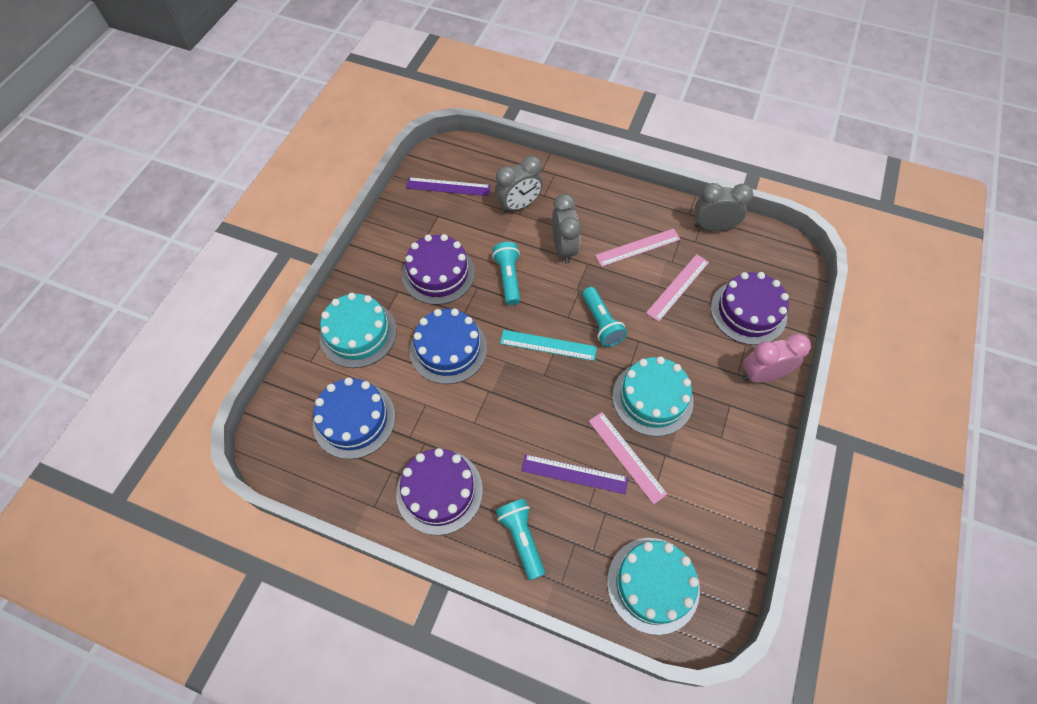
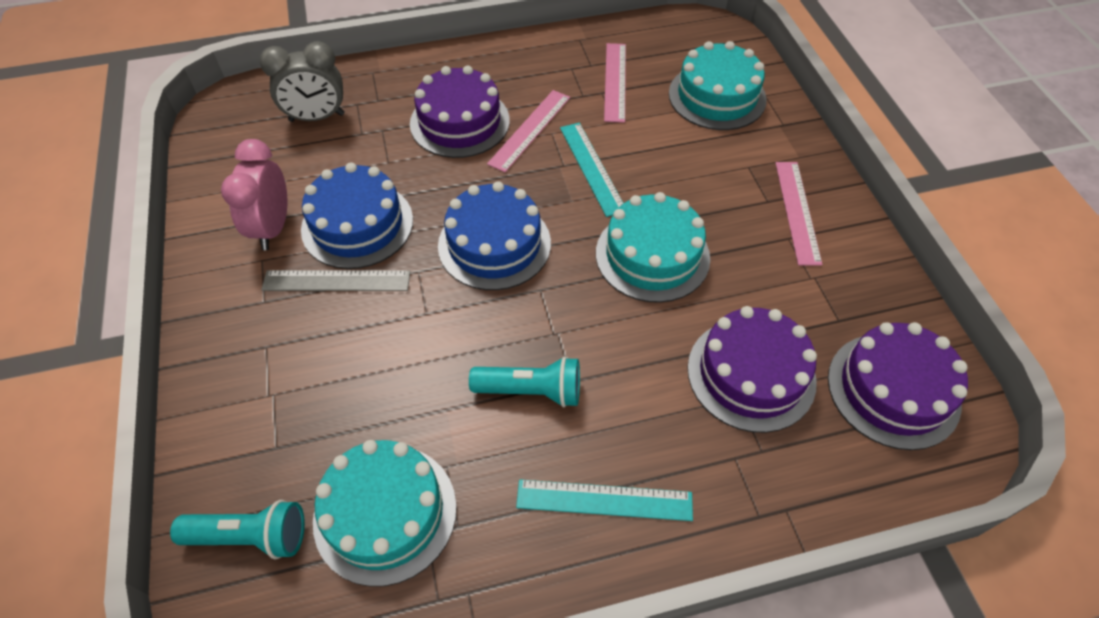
grey clock: [495,156,543,213] [552,194,581,264] [694,183,753,231] = 3 -> [260,41,345,122] = 1
grey ruler: none = 0 -> [261,270,410,291] = 1
purple ruler: [406,177,491,196] [521,454,628,494] = 2 -> none = 0
turquoise flashlight: [492,242,520,305] [496,499,545,580] [582,287,627,347] = 3 -> [170,500,305,559] [469,357,580,407] = 2
turquoise ruler: [500,330,597,361] = 1 -> [516,480,693,521] [560,123,624,217] = 2

